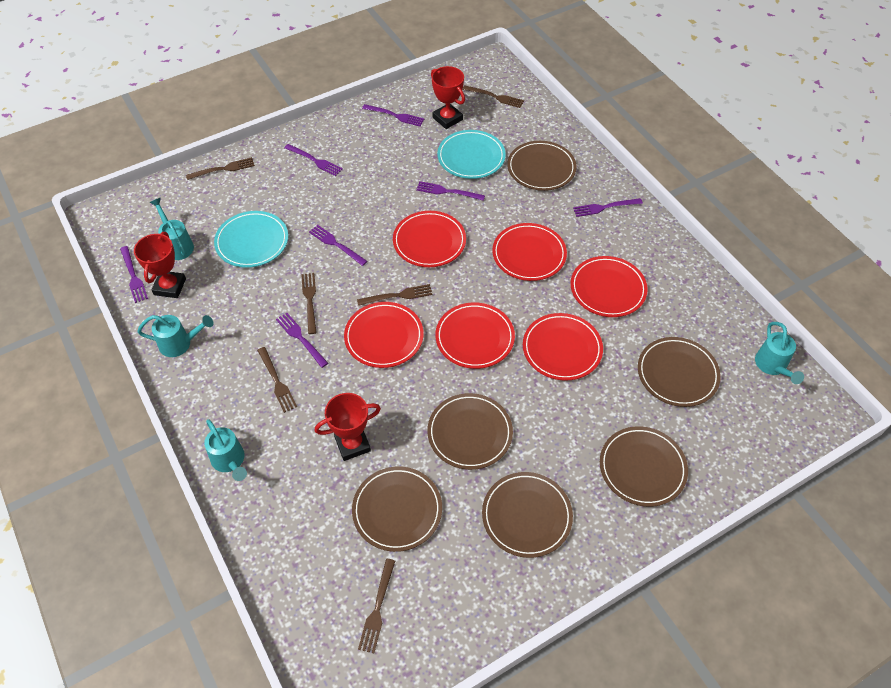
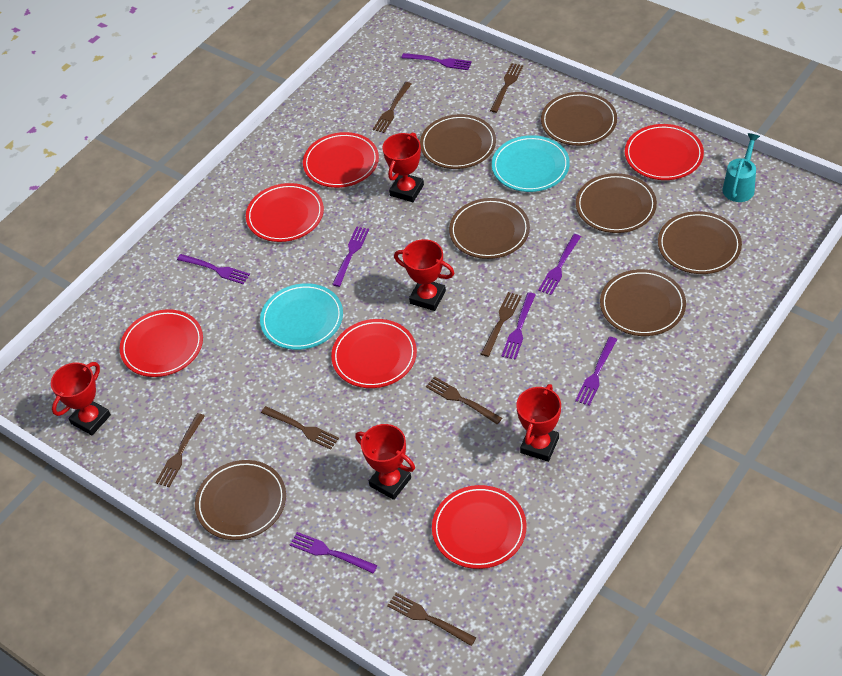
brown fork: [186,157,255,180] [257,347,297,413] [301,273,317,334] [357,284,433,306] [358,559,395,653] [462,85,524,108] = 6 -> [155,413,205,487] [261,406,339,450] [373,82,411,133] [387,593,476,646] [426,377,502,424] [481,292,522,357] [490,63,523,113] = 7
brown plate: [352,467,442,552] [427,393,513,470] [482,472,573,558] [507,141,576,191] [600,426,688,507] [638,337,721,407] = 6 -> [195,460,286,540] [420,114,496,169] [449,198,530,259] [541,92,617,146] [576,173,657,233] [600,269,686,336] [658,211,742,274] = 7
red trophy: [134,232,186,298] [315,393,381,461] [431,66,465,129] = 3 -> [51,362,111,435] [355,424,415,500] [383,132,424,202] [394,239,454,311] [516,384,561,462] = 5
turquoise watering can: [137,315,213,357] [149,198,194,260] [204,419,247,481] [755,322,804,384] = 4 -> [722,133,760,202] = 1

